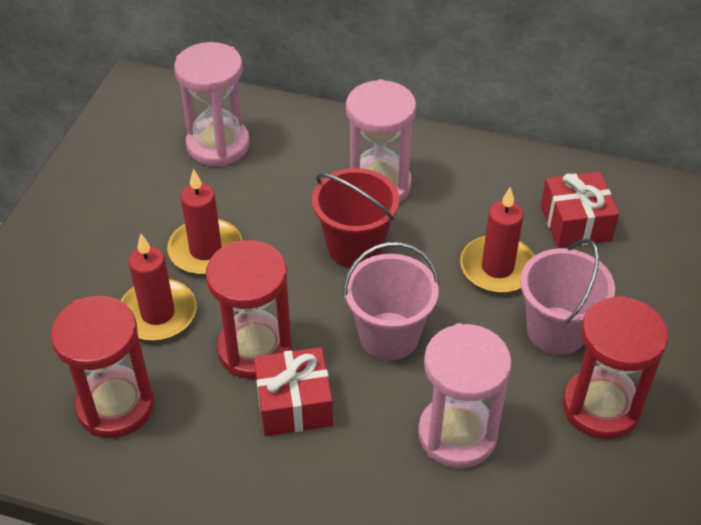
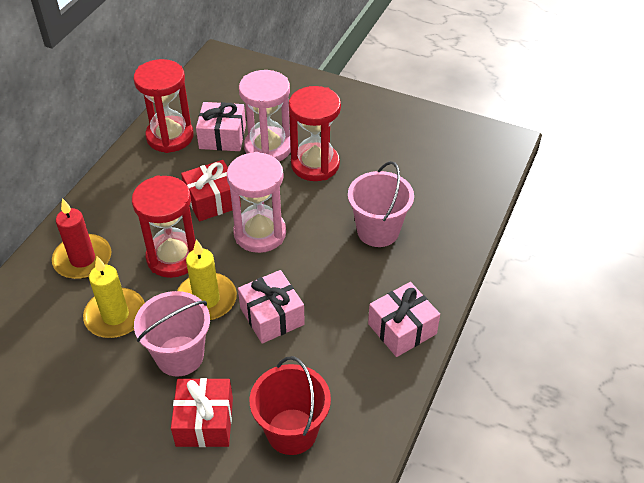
pink gift: none = 0 -> [196,102,246,151] [238,270,305,344] [368,282,440,357] = 3
pink hourglass: [174,42,250,167] [346,79,416,202] [418,323,512,468] = 3 -> [227,152,286,253] [239,70,291,161] = 2
red candle: [120,234,197,341] [167,169,242,275] [460,187,534,293] = 3 -> [52,198,111,279] = 1
yellow candle: none = 0 -> [83,256,145,338] [177,239,237,320] = 2

